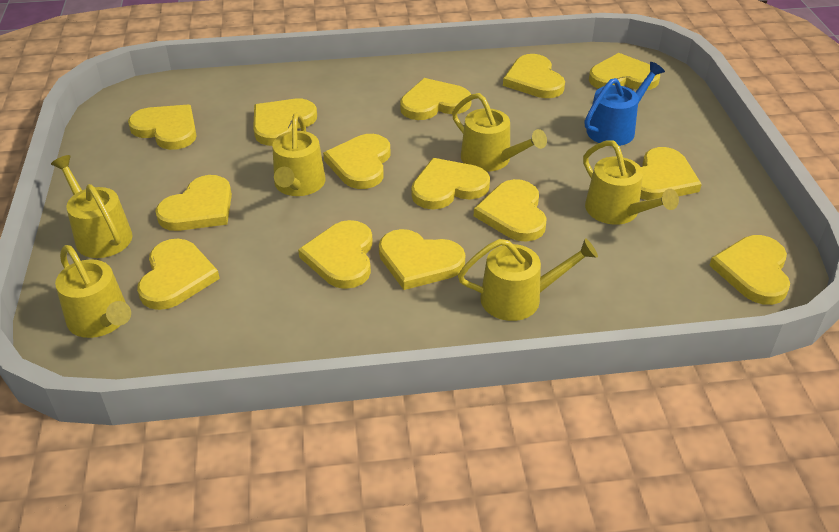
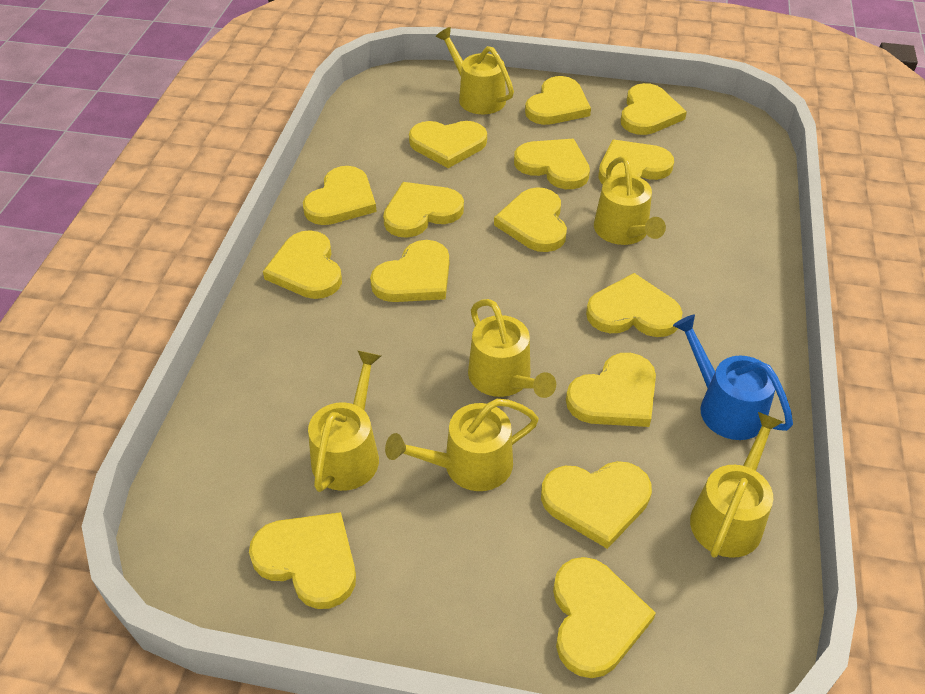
yellow heart: [128,105,197,150] [137,239,220,310] [155,175,232,231] [253,99,317,146] [298,220,373,289] [323,134,391,189] [379,229,465,290] [400,78,472,120] [411,158,490,209] [474,179,546,242] [503,54,565,98] [589,53,660,90] [640,147,702,200] [709,235,790,305] = 14 -> [249,512,356,609] [263,230,342,299] [303,166,377,225] [370,240,449,302] [383,182,464,238] [409,121,487,168] [494,187,567,252] [514,139,590,189] [525,76,591,125] [541,461,652,549] [553,557,656,678] [566,353,656,427] [586,273,683,337] [598,140,674,184] [621,83,687,135] = 15

